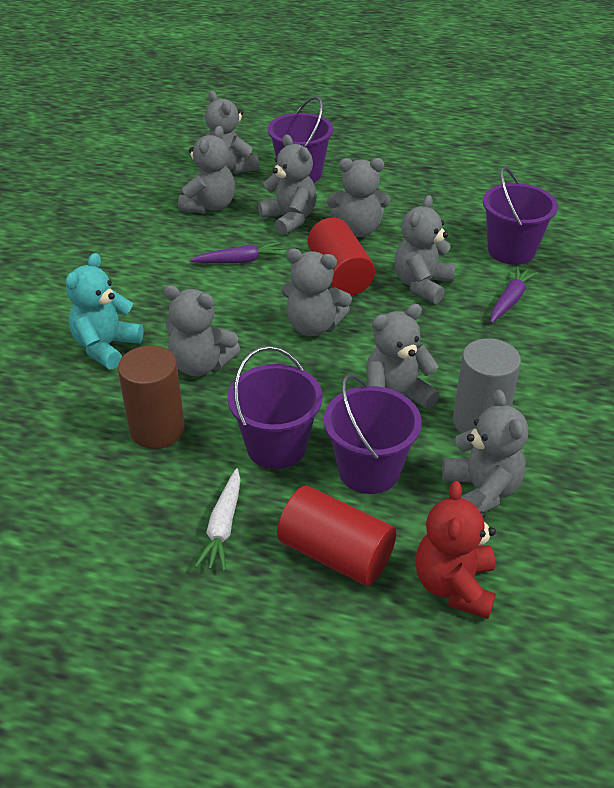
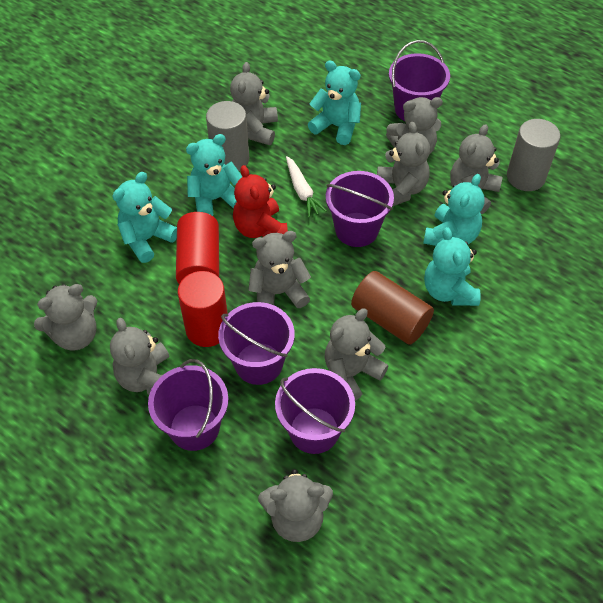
grey cylinder: [453,338,521,434] = 1 -> [206,101,249,171] [507,119,560,191] = 2
purple bucket: [228,346,323,469] [268,96,333,183] [324,374,422,494] [483,167,558,265] = 4 -> [148,359,228,451] [218,302,295,385] [275,368,355,454] [326,171,394,247] [389,40,450,121] = 5
purple carrot: [189,242,285,263] [491,266,538,323] = 2 -> none = 0
turquoise teddy bear: [66,253,144,369] = 1 -> [112,172,177,263] [186,134,243,216] [308,60,361,145] [423,174,485,246] [424,227,481,306] = 5

